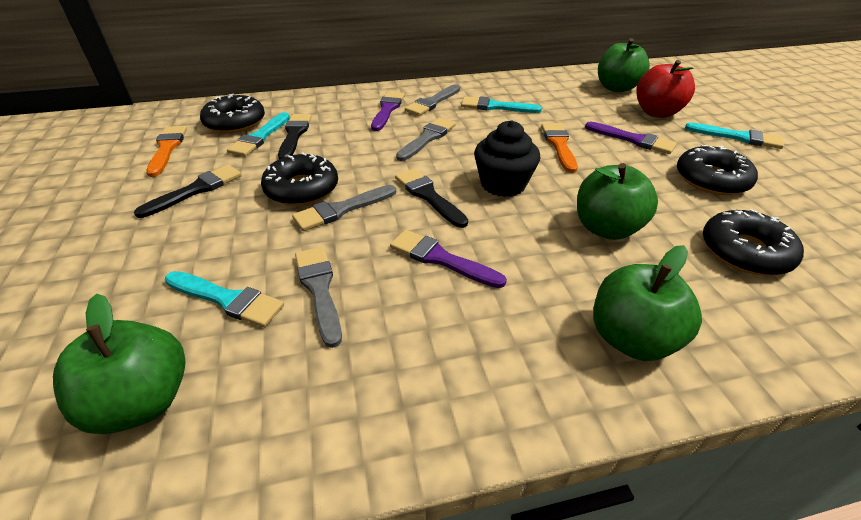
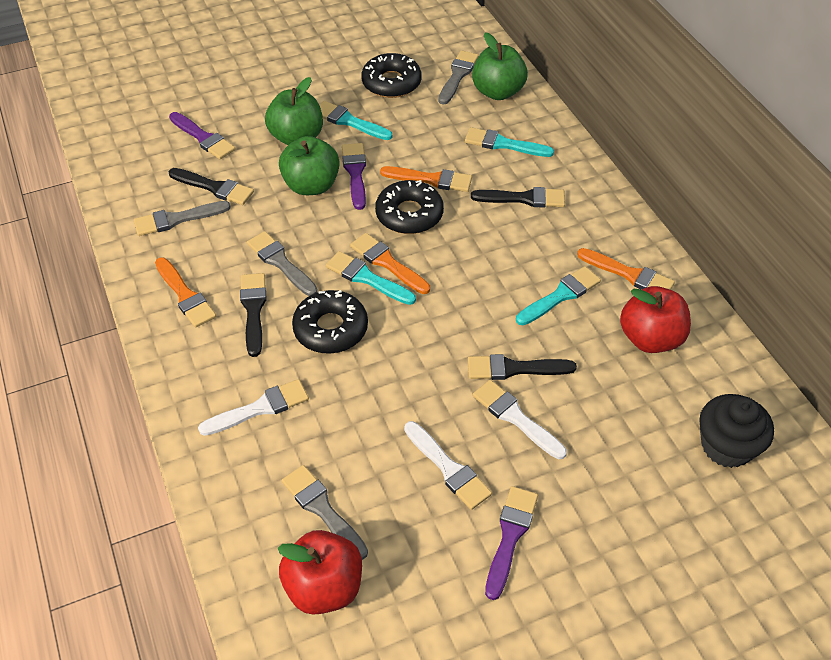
black brush: [134,165,241,218] [278,114,311,159] [395,168,468,228] = 3 -> [168,168,254,205] [240,273,266,357] [468,354,577,380] [471,187,565,208] = 4
black donut: [200,94,265,133] [261,152,338,206] [677,145,758,195] [703,209,804,275] = 4 -> [292,290,368,354] [361,53,422,98] [375,180,444,234] = 3
green apple: [53,293,186,434] [577,163,658,240] [593,245,702,361] [598,38,650,93] = 4 -> [265,77,323,145] [279,136,340,195] [472,32,528,100] = 3
orange brush: [146,126,187,177] [541,123,578,173] = 2 -> [155,257,216,328] [350,233,430,294] [380,166,472,192] [577,248,675,290] = 4
red apple: [636,60,695,118] = 1 -> [278,530,362,615] [620,286,691,353] = 2
white brush: none = 0 -> [198,379,309,436] [404,421,492,510] [473,380,567,459] = 3

